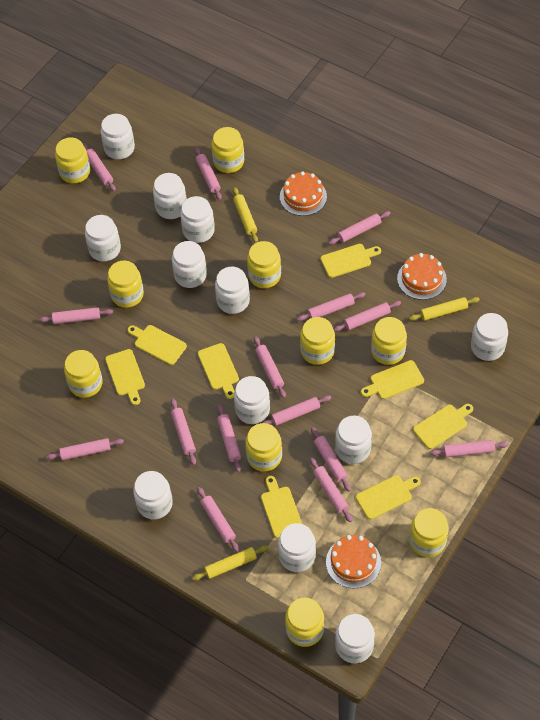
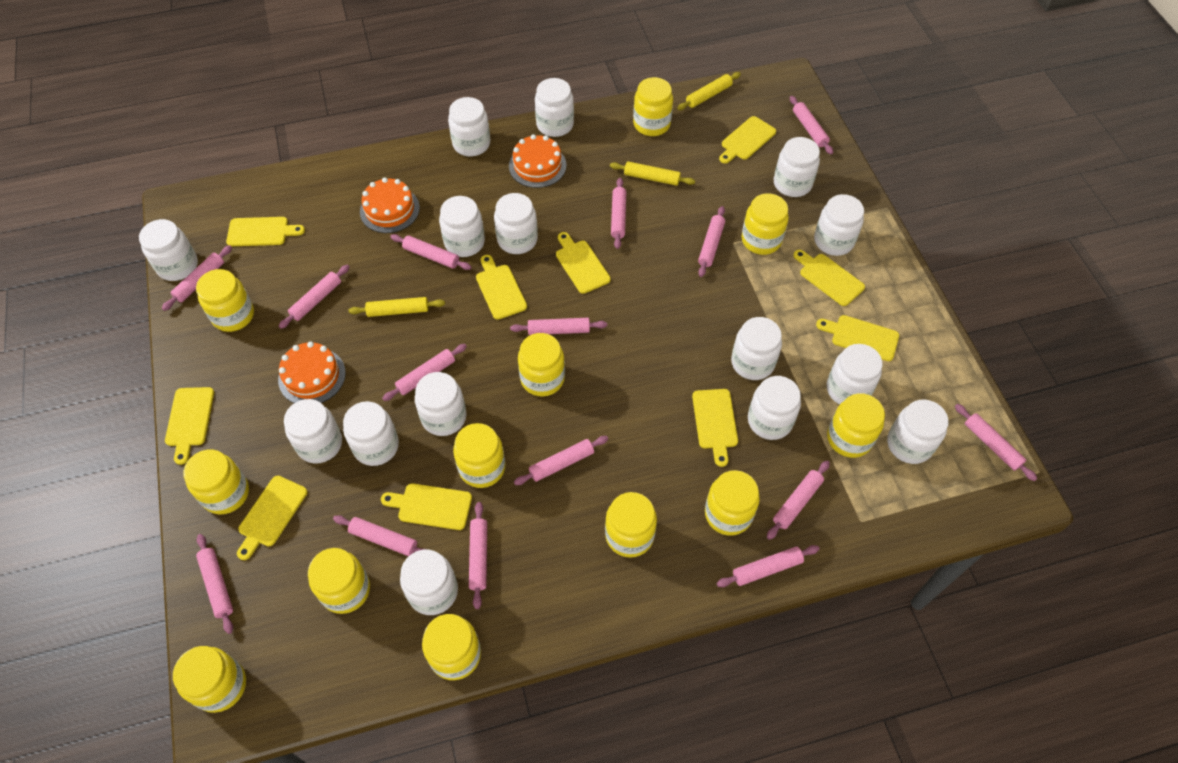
white jar: [85,215,121,262] [101,114,135,159] [133,471,173,520] [153,173,187,219] [172,241,207,288] [180,196,215,243] [215,267,250,314] [234,376,270,424] [278,523,316,572] [335,416,372,464] [335,614,375,663] [471,313,508,361] = 12 -> [139,219,198,281] [284,399,342,464] [343,401,399,466] [400,550,458,615] [415,372,466,436] [439,196,485,257] [448,97,490,156] [494,193,538,254] [535,78,574,137] [731,317,782,380] [748,376,801,440] [774,137,820,197] [814,194,864,256] [827,344,882,405] [887,400,949,464] = 15
yellow cutting board: [105,349,145,405] [128,325,187,365] [198,343,239,399] [261,476,302,538] [320,244,381,278] [356,475,421,519] [361,360,424,399] [413,404,473,449] = 8 -> [165,387,214,465] [226,217,305,246] [237,476,307,560] [381,483,472,530] [476,255,527,320] [556,232,611,294] [692,389,738,467] [719,116,776,164] [793,250,865,306] [816,315,899,361] = 10
yellow jar: [55,137,90,183] [64,350,103,398] [107,260,144,308] [212,127,244,173] [245,423,282,472] [247,241,281,288] [285,597,324,647] [300,317,335,365] [371,317,407,365] [409,508,449,557] = 10 -> [173,646,246,713] [183,450,249,514] [196,269,254,332] [308,548,370,614] [422,614,481,680] [453,423,505,488] [518,333,565,396] [605,492,657,558] [633,77,673,136] [705,470,760,535] [742,193,789,255] [827,393,885,458] = 12

